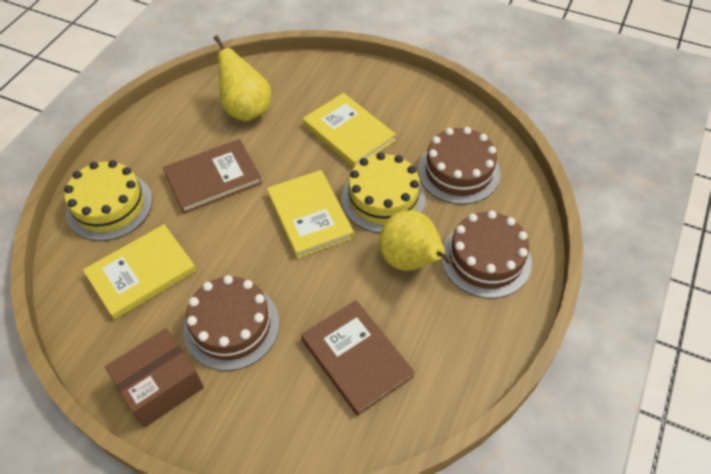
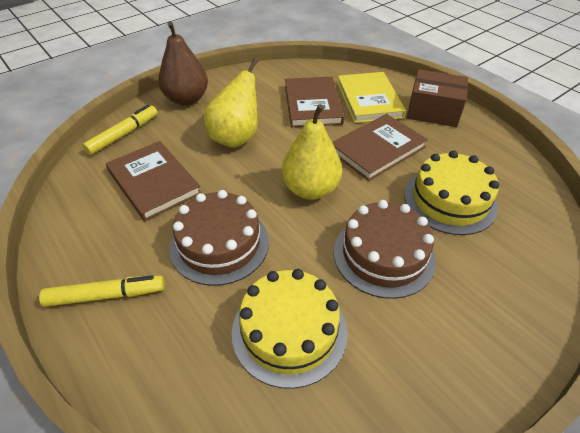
brown book: [163,139,262,214] [301,300,415,416] = 2 -> [106,141,201,221] [285,77,344,127] [332,114,428,181] = 3
brown cake: [183,275,280,371] [418,127,500,205] [441,211,532,298] = 3 -> [169,190,269,286] [334,200,436,299] = 2
brown pear: none = 0 -> [158,21,208,106] = 1
yellow book: [83,224,197,320] [267,170,354,258] [303,93,396,168] = 3 -> [337,72,406,123] = 1
yellow marker: none = 0 -> [39,275,165,307] [82,105,158,155] = 2

